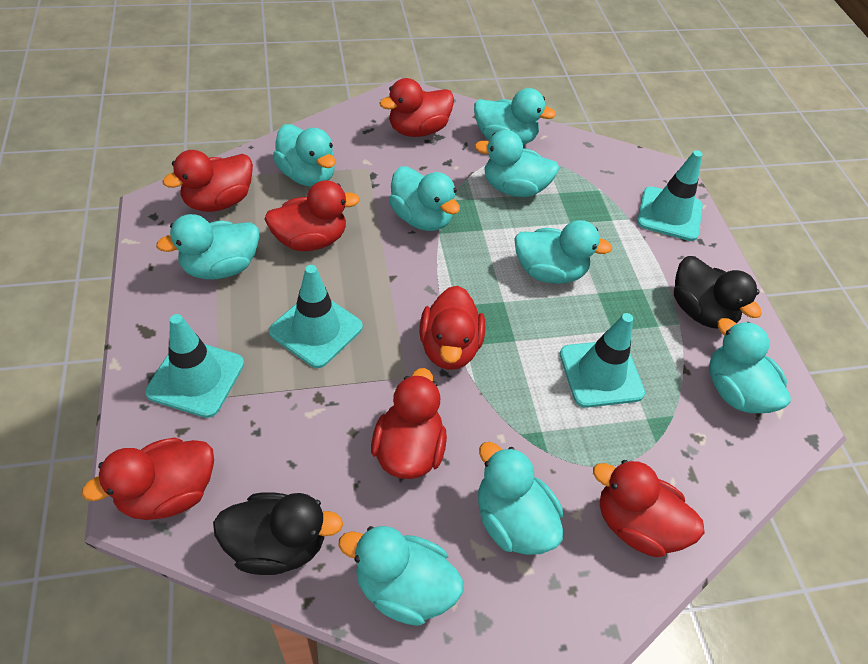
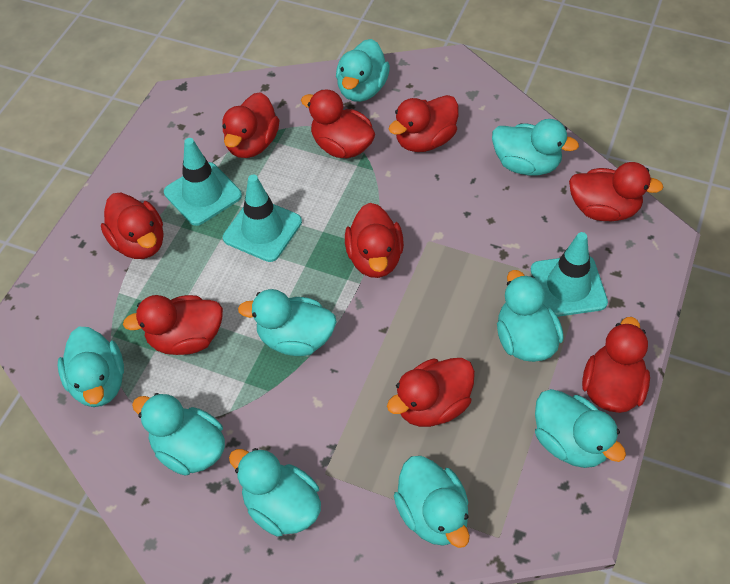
black duck: [213,492,343,575] [674,256,762,329] = 2 -> none = 0
red duck: [82,438,214,520] [162,150,253,212] [265,180,360,251] [371,368,447,479] [380,78,454,137] [419,285,485,370] [593,460,705,557] = 7 -> [101,193,163,259] [123,295,223,355] [222,92,279,158] [301,89,375,158] [345,203,404,278] [387,358,475,427] [389,95,458,152] [569,162,663,221] [582,317,650,413] = 9
turquoise traffic cone: [145,314,244,418] [269,265,363,368] [560,313,645,408] [637,150,703,241] = 4 -> [164,138,242,226] [223,175,302,262] [531,232,608,317] = 3

